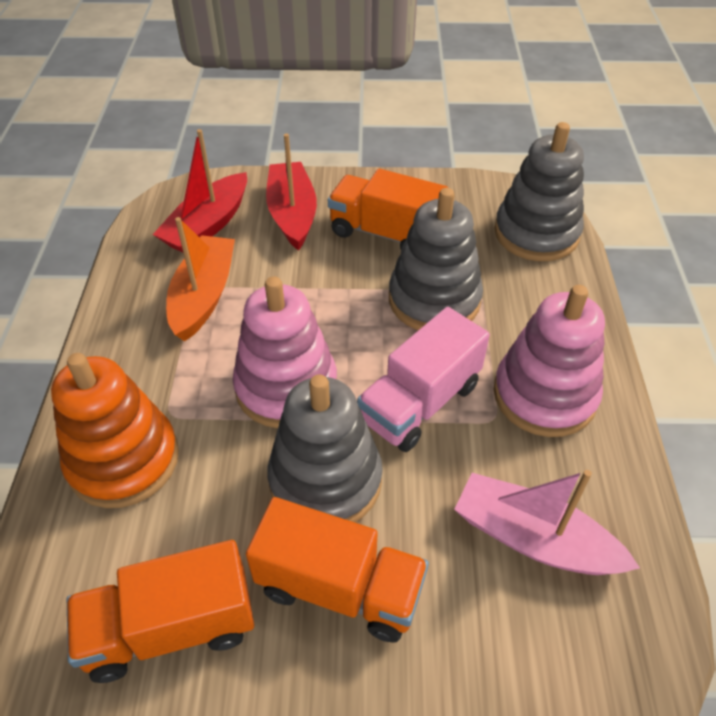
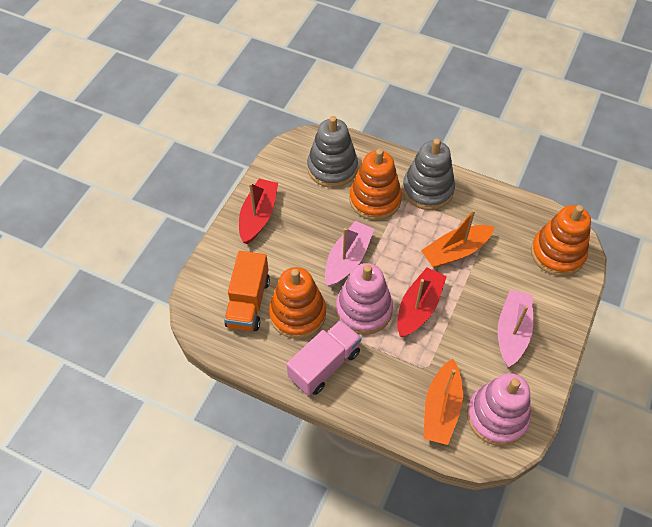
grey stacking toy: [267,374,383,522] [389,188,483,330] [494,122,584,261] = 3 -> [307,116,358,188] [403,139,455,210] = 2
orange boat: [166,217,235,341] = 1 -> [421,209,494,268] [423,359,463,445] = 2
orange stacking toy: [51,353,179,508] = 1 -> [269,267,326,339] [350,149,402,220] [531,205,591,276] = 3
orange truck: [67,540,254,683] [246,497,429,643] [328,169,448,250] = 3 -> [224,251,270,331] = 1
pink boat: [454,470,640,575] = 1 -> [325,221,374,287] [498,290,533,367] = 2

